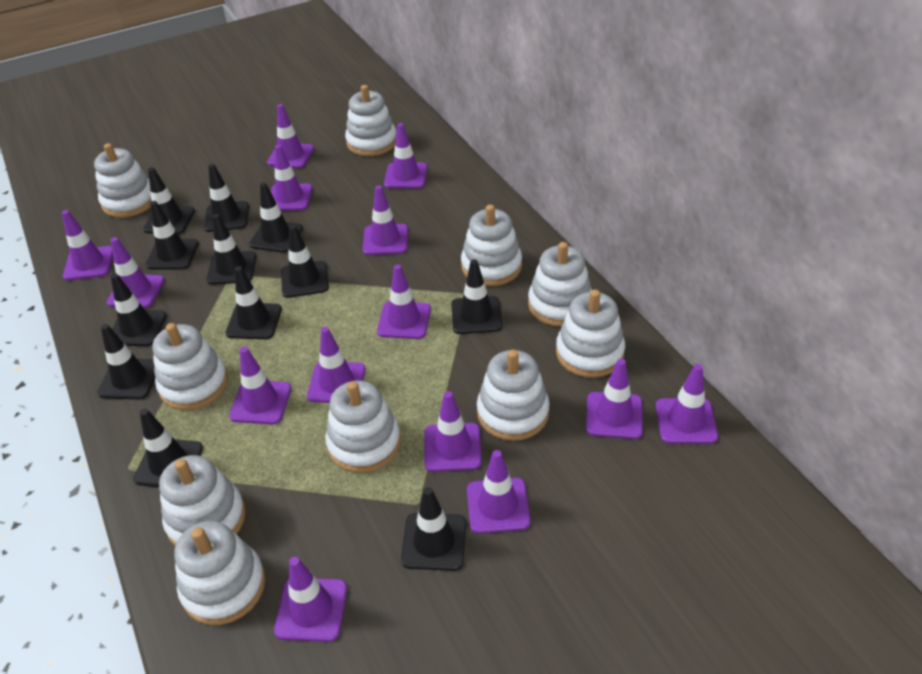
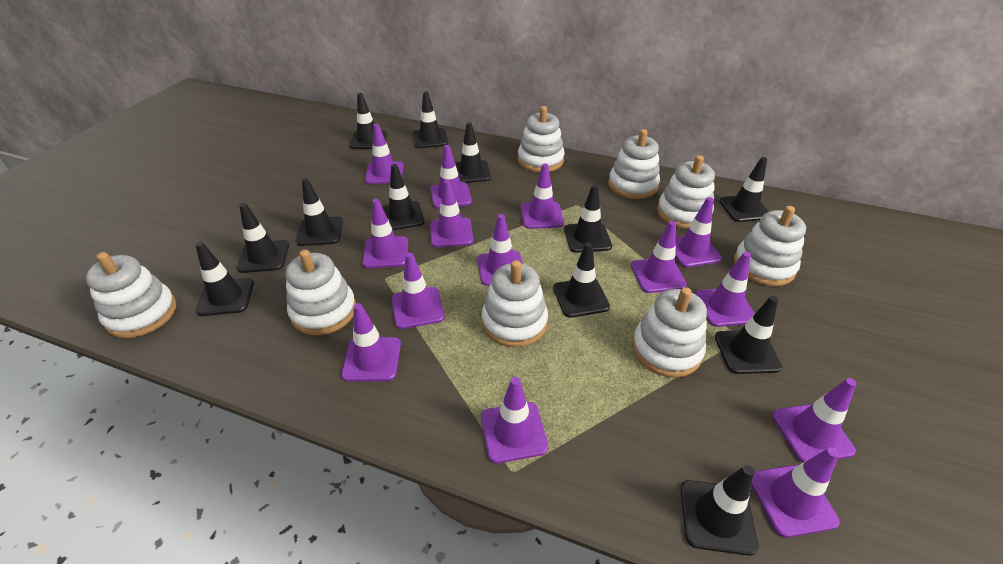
white stacking toy: [94,143,152,218] [152,323,228,410] [159,455,246,546] [174,521,265,625] [325,381,401,473] [345,85,396,156] [461,204,522,286] [477,350,550,441] [528,242,592,327] [556,290,625,378] = 10 -> [86,252,176,338] [286,250,356,335] [482,260,548,347] [518,106,564,172] [608,129,660,199] [632,287,707,378] [657,155,715,229] [734,206,806,286] = 8

